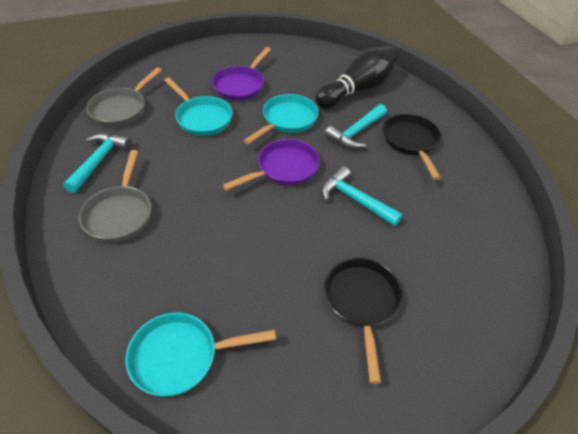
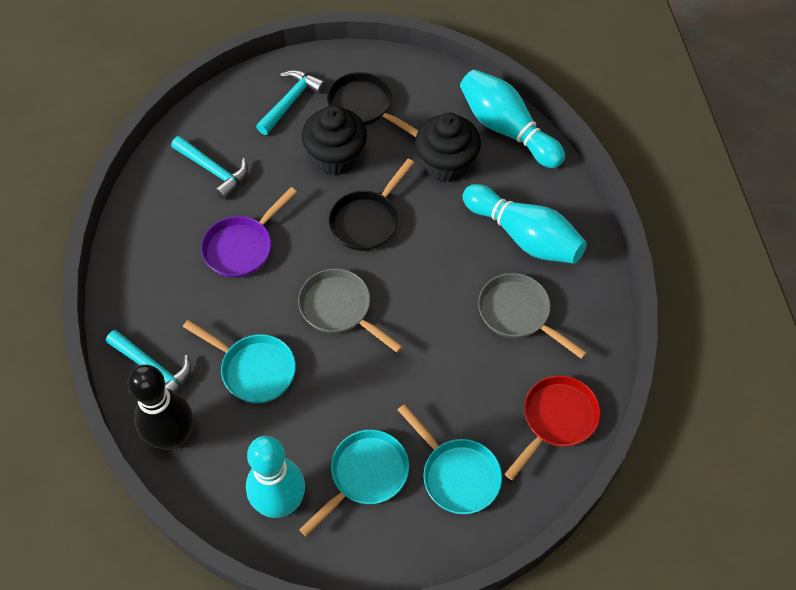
black cupcake: none = 0 -> [302,106,367,175] [415,113,481,182] = 2
purple pan: [212,47,271,101] [222,139,320,191] = 2 -> [201,187,297,278] = 1
red pan: none = 0 -> [505,375,601,480] = 1
turquoise bowling pin: none = 0 -> [246,436,305,518] [460,69,565,168] [463,184,587,264] = 3

